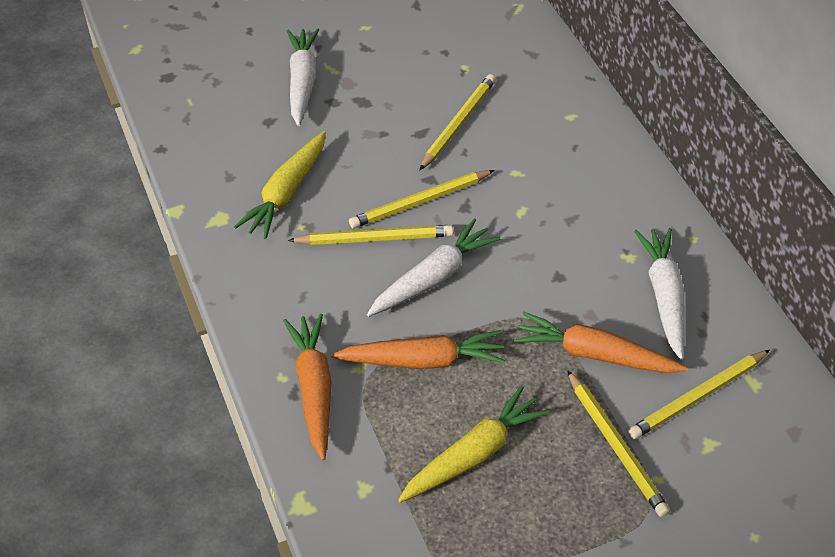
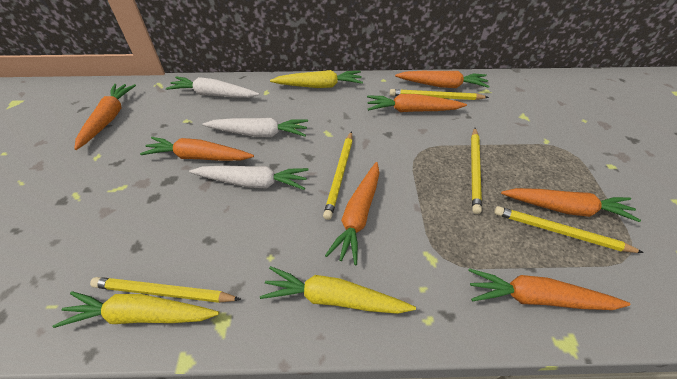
orange carrot: [283,313,331,461] [331,330,506,369] [513,312,688,373] = 3 -> [74,84,136,150] [140,137,254,161] [325,162,379,265] [367,94,467,112] [395,71,490,88] [468,268,630,310] [501,188,641,222] = 7
yellow carrot: [234,131,326,239] [398,386,550,503] = 2 -> [53,291,219,328] [260,266,416,314] [270,70,363,88] = 3

